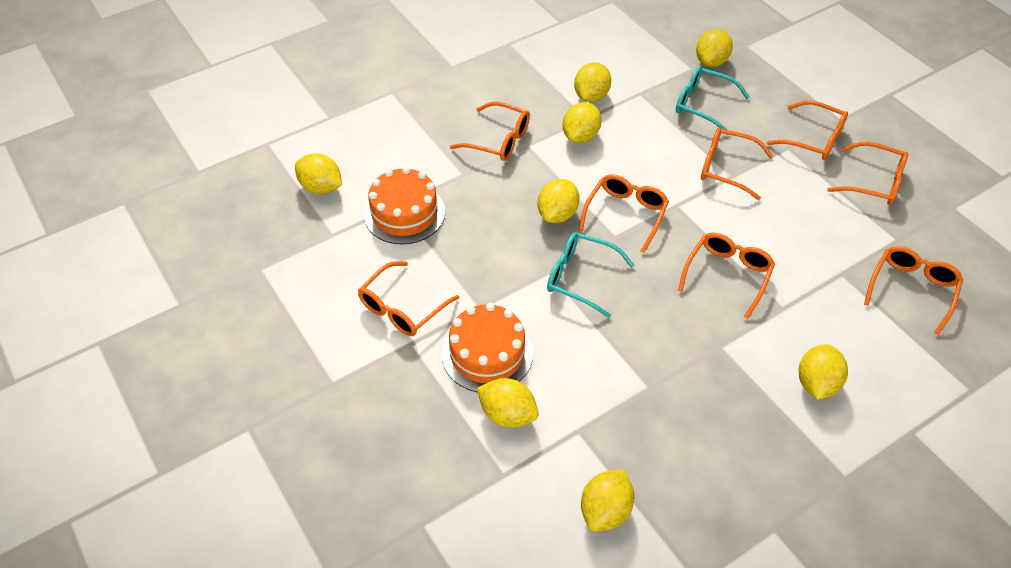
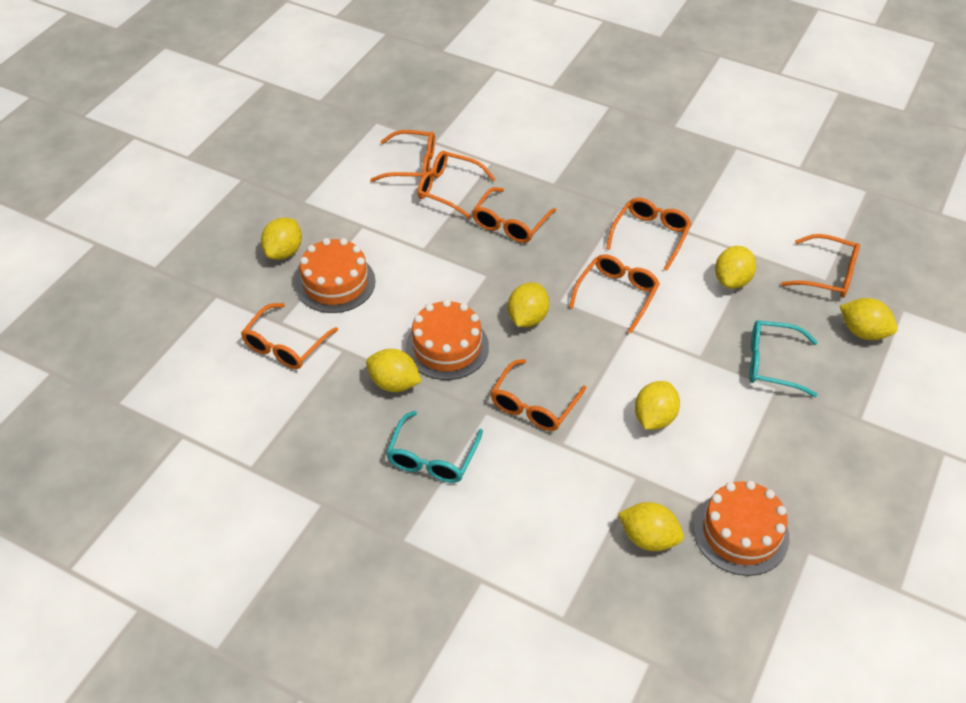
orange cake: [364,167,445,244] [442,303,533,392] = 2 -> [296,238,376,313] [406,299,489,380] [694,480,790,576] = 3
yellow lemon: [295,153,342,194] [477,378,539,428] [538,179,579,223] [563,102,602,143] [574,62,611,102] [581,470,634,532] [696,29,733,67] [799,344,848,400] = 8 -> [261,217,302,260] [366,349,422,392] [508,283,549,327] [618,502,684,551] [635,381,680,430] [715,246,756,289] [840,298,897,340] = 7

